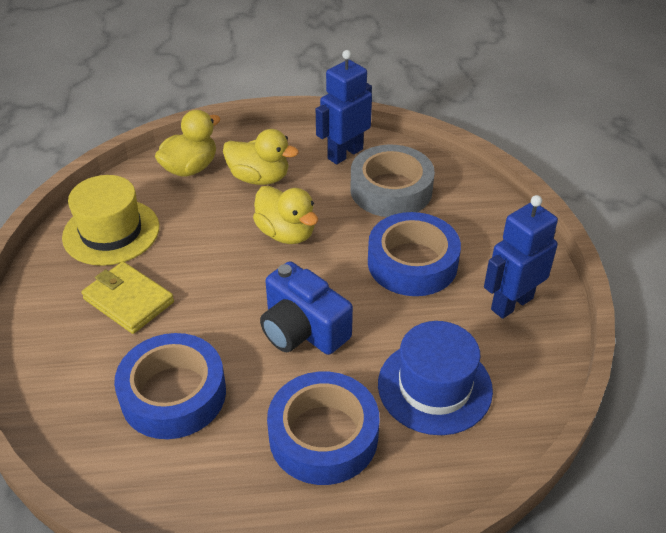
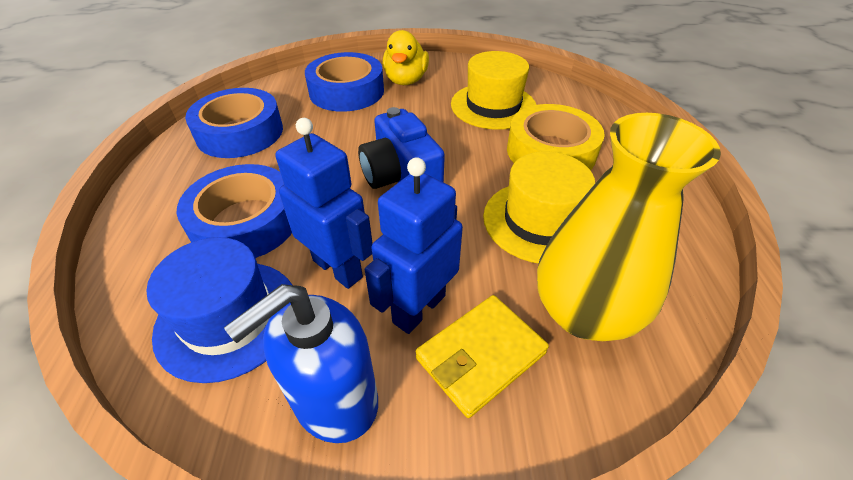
blue soap dispenser: none = 0 -> [224,284,378,443] = 1
grey tape: [351,145,435,217] = 1 -> none = 0
yellow duck: [155,110,220,177] [223,129,299,185] [253,186,318,244] = 3 -> [382,30,429,85] = 1
yellow hat: [62,175,159,266] = 1 -> [451,51,536,130] [483,151,595,264] = 2
yellow tape: none = 0 -> [507,104,605,170] = 1
yellow vase: none = 0 -> [537,113,721,341] = 1

